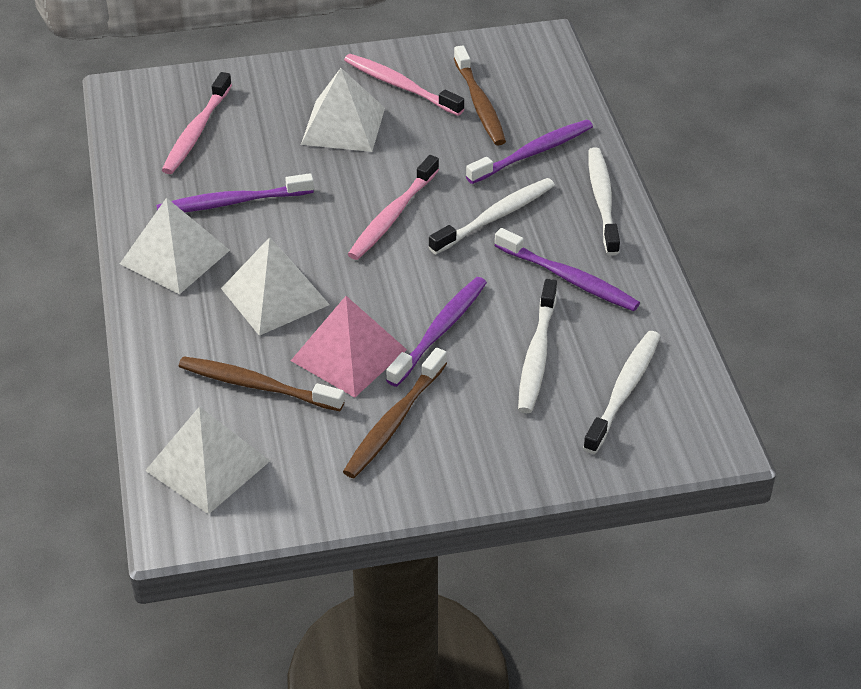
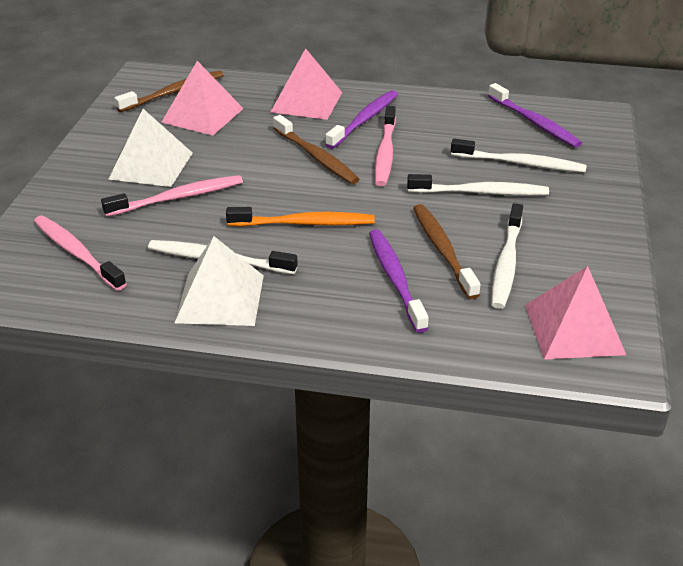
orange toothbrush: none = 0 -> [226,207,375,226] = 1
pink pyramid: [291,296,407,398] = 1 -> [161,61,244,135] [271,48,342,120] [525,266,626,360] = 3
purple toothbrush: [156,173,314,212] [386,277,487,387] [466,119,593,184] [494,228,640,311] = 4 -> [325,90,398,149] [369,229,429,333] [488,83,582,148] = 3
white pyramid: [120,198,230,294] [145,407,270,514] [221,237,330,336] [301,68,385,152] = 4 -> [108,109,193,187] [175,236,264,326] = 2

